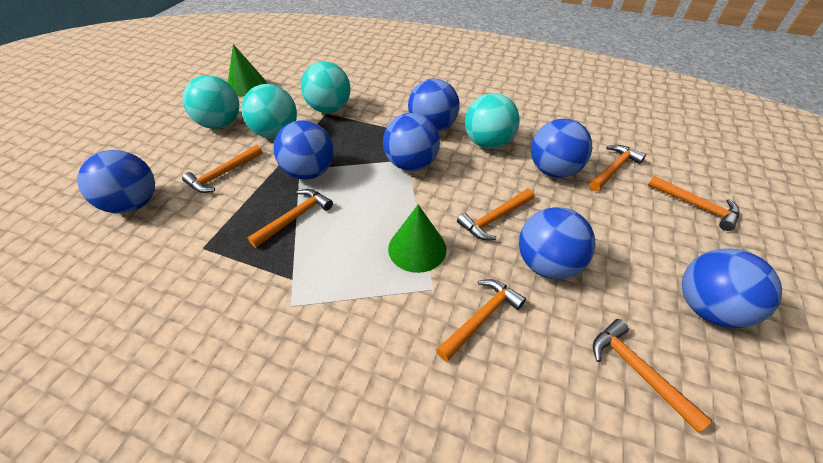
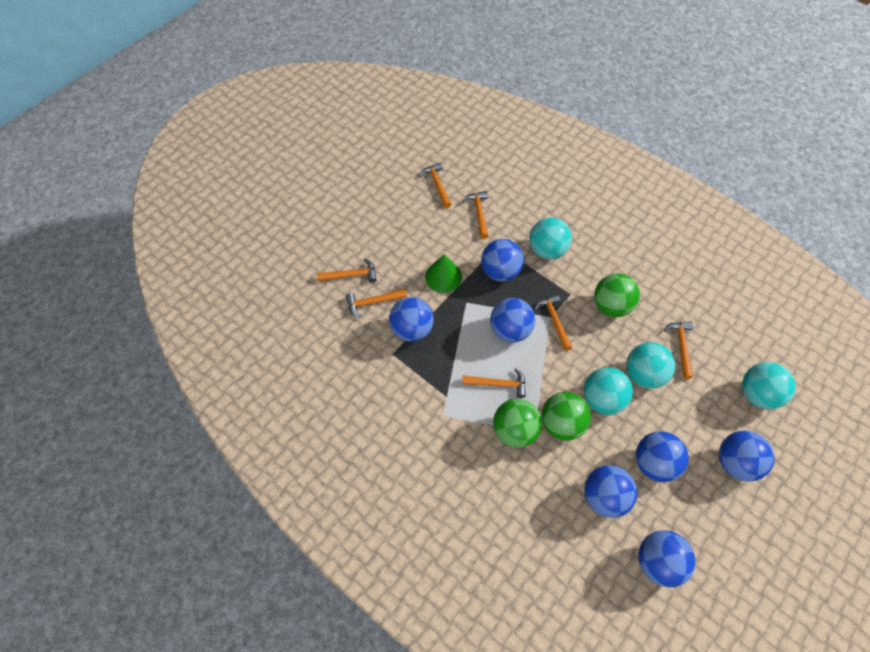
green ball: none = 0 -> [493,399,542,448] [542,392,591,441] [594,273,640,317] = 3
green cone: [228,44,267,96] [388,205,446,273] = 2 -> [425,254,462,293] = 1

